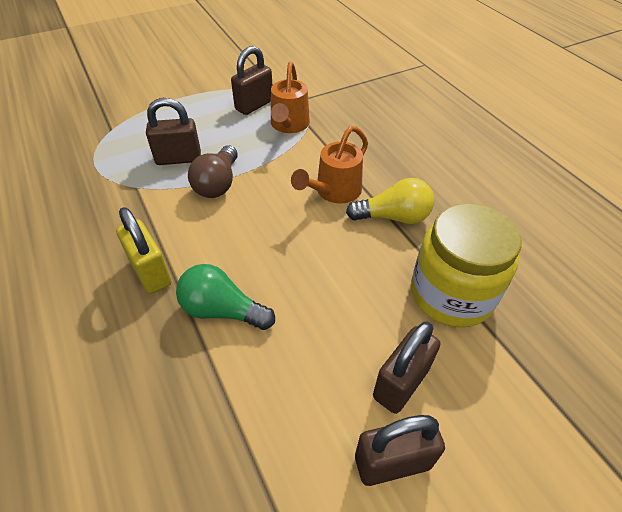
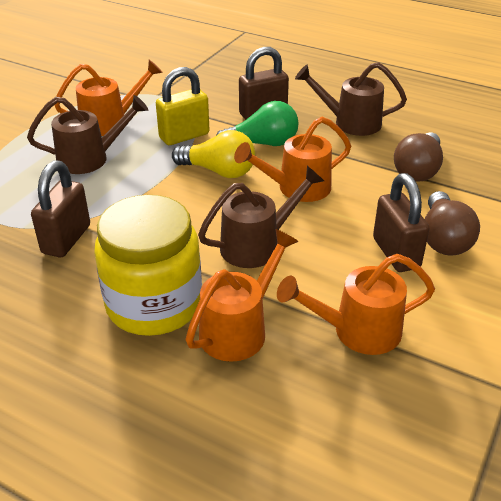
brown light bulb: [188,145,238,198] = 1 -> [394,132,443,182] [425,191,480,256] = 2
brown padlock: [146,98,201,165] [231,46,272,115] [355,415,445,486] [373,322,440,414] = 4 -> [31,160,90,257] [239,47,289,120] [373,173,429,272] = 3
brown watering can: none = 0 -> [27,95,148,174] [198,166,324,268] [295,62,407,136] = 3
orange watering can: [271,61,310,133] [291,126,368,204] = 2 -> [54,60,163,136] [185,229,299,362] [234,117,351,202] [277,254,435,355] = 4

